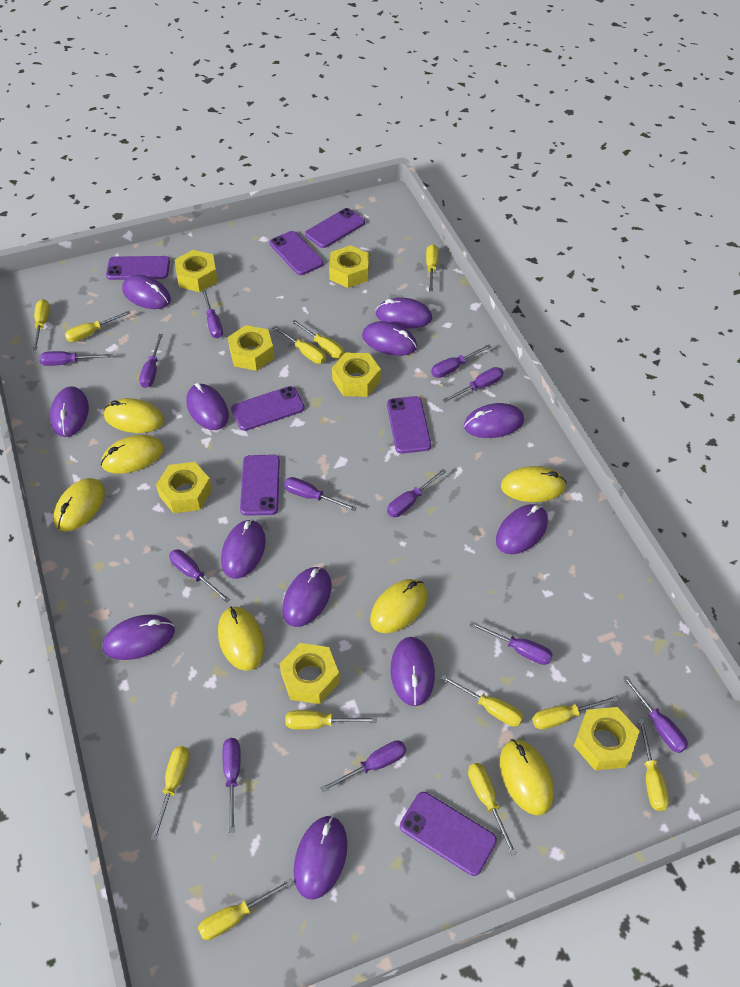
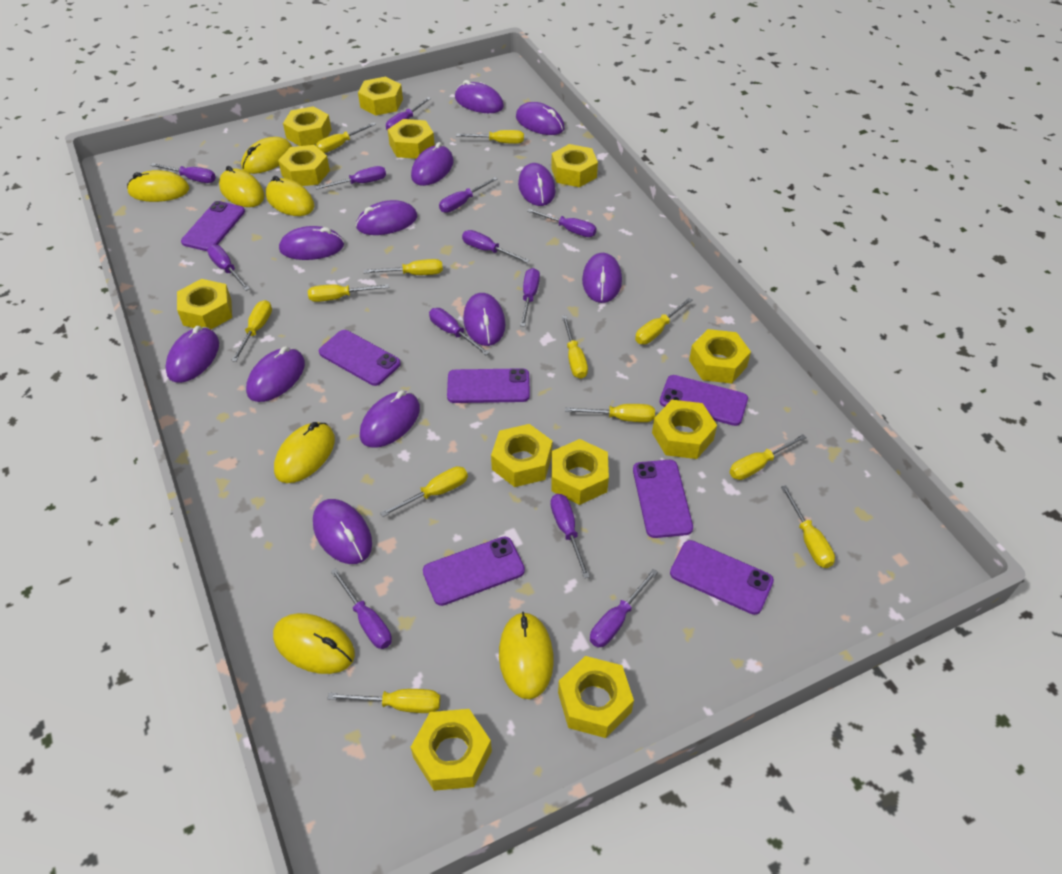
yellow nut: [156,462,212,513] [175,250,218,292] [228,325,274,371] [280,643,340,704] [329,245,369,288] [332,353,381,397] [574,707,639,770] = 7 -> [177,279,232,330] [278,145,330,186] [283,106,331,146] [358,77,403,115] [388,119,435,159] [411,709,492,791] [491,424,553,487] [551,144,598,187] [551,439,609,505] [558,656,634,738] [652,400,717,459] [689,329,751,384] = 12

